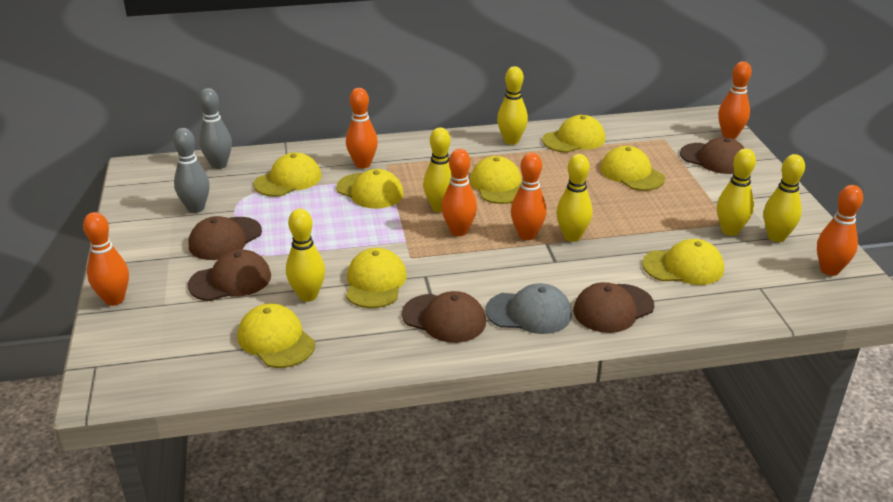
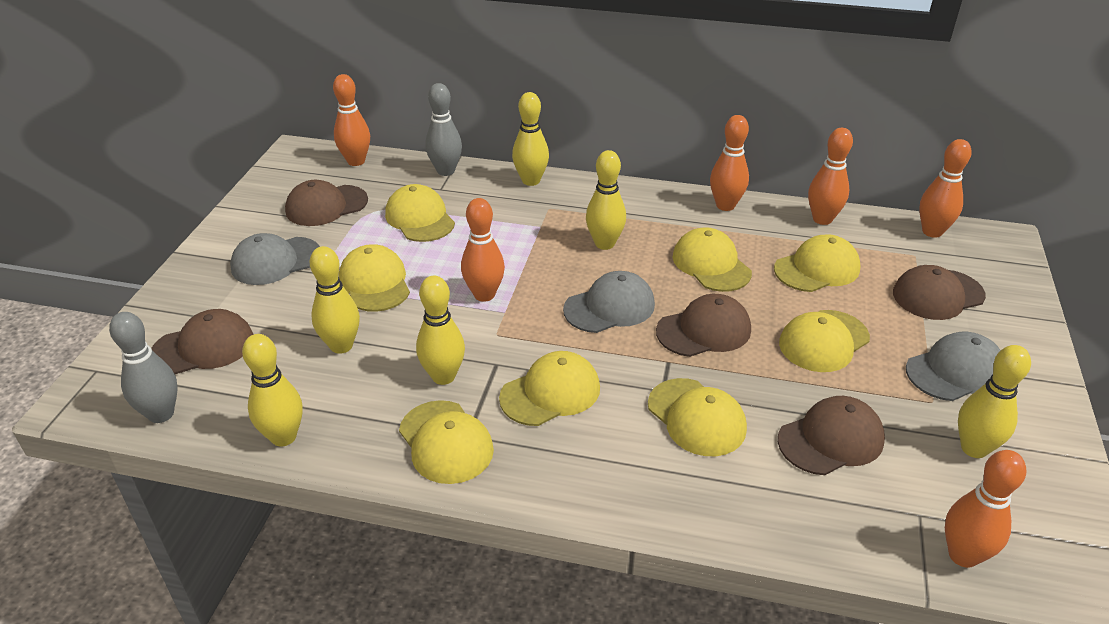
grey cap: [485,283,572,334] = 1 -> [230,233,320,285] [563,271,655,333] [906,332,1001,401] = 3

